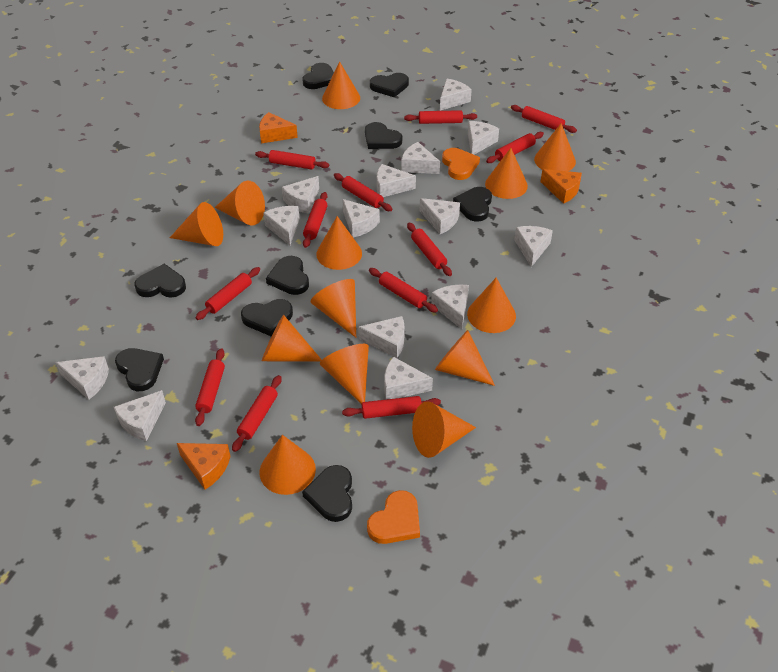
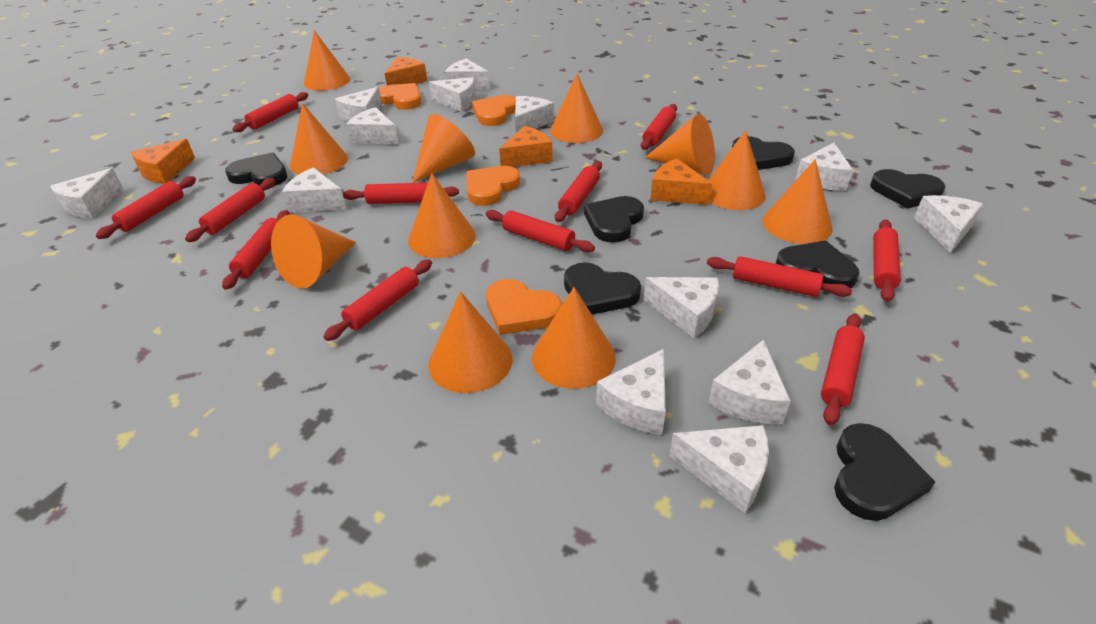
black heart: [115,348,164,391] [135,264,186,298] [241,299,293,336] [266,256,309,295] [302,63,334,89] [302,465,352,522] [365,122,402,149] [370,73,409,97] [453,187,492,222] = 9 -> [225,153,287,186] [564,262,641,315] [584,196,644,243] [732,136,795,170] [776,240,859,288] [834,423,935,521] [870,169,946,209] = 7
orange cheese: [177,443,230,489] [259,112,298,143] [540,169,582,204] = 3 -> [131,139,195,184] [385,57,427,85] [499,126,553,167] [650,159,712,205] = 4
orange cone: [170,202,223,246] [215,181,265,225] [260,435,316,495] [262,315,322,361] [310,279,356,338] [316,216,362,270] [320,344,369,404] [322,61,360,109] [412,401,476,458] [435,330,495,386] [467,278,516,333] [485,148,528,199] [534,123,576,171] = 13 -> [271,214,356,289] [290,103,348,175] [304,30,350,91] [408,173,476,258] [412,114,475,183] [428,291,512,393] [532,287,616,389] [550,74,603,143] [645,114,715,175] [708,130,766,210] [763,159,833,244] = 11
orange heart: [367,490,420,544] [442,148,480,180] = 2 -> [379,83,422,110] [466,166,520,206] [472,95,516,126] [486,279,562,335] = 4
white cheese: [56,356,109,400] [114,390,166,441] [263,206,300,245] [282,176,319,214] [342,199,380,237] [358,316,405,358] [377,164,416,197] [384,357,433,399] [401,142,440,174] [420,198,460,234] [431,285,469,329] [440,79,472,111] [468,121,499,155] [514,226,553,267] = 14 -> [50,168,123,218] [282,167,346,212] [335,87,382,122] [346,107,399,144] [429,77,476,112] [445,59,490,89] [515,96,554,133] [596,349,666,435] [643,277,719,338] [669,425,769,513] [708,339,791,424] [795,143,853,191] [914,195,983,253] = 13

